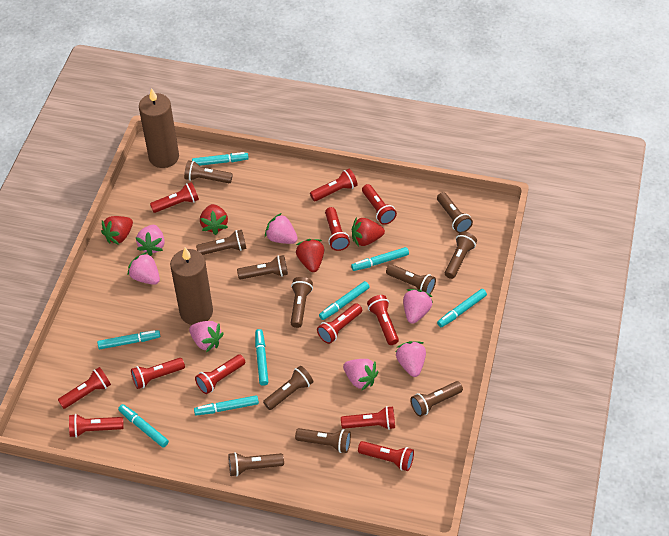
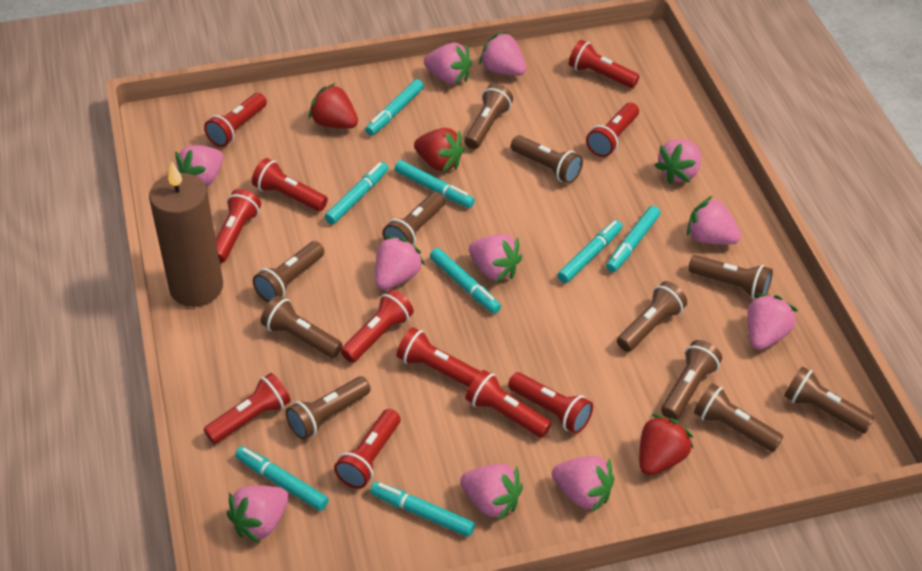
brown candle: [139,88,179,168] [170,247,213,325] = 2 -> [149,162,223,307] = 1
pink strawberry: [128,252,160,285] [136,225,165,256] [189,321,224,352] [265,213,298,244] [343,359,379,391] [396,341,426,377] [403,289,433,324] = 7 -> [175,145,223,187] [227,485,289,543] [375,236,425,290] [424,43,472,84] [460,464,523,521] [469,234,522,282] [479,32,526,76] [552,456,615,513] [655,139,701,184] [687,196,741,245] [747,294,798,350] = 11
red flashlight: [58,367,111,409] [69,414,124,438] [131,358,185,389] [150,182,199,213] [195,354,245,394] [310,169,358,201] [317,303,362,344] [325,207,350,251] [341,406,395,430] [358,441,414,471] [362,184,397,225] [367,295,399,345] = 12 -> [204,93,267,147] [204,373,291,444] [216,189,261,263] [252,158,328,211] [334,409,400,489] [341,289,414,363] [397,327,481,387] [465,370,552,438] [508,372,593,434] [569,40,640,88] [586,103,639,157] = 11
red strawberry: [101,216,133,245] [200,204,228,235] [296,239,324,272] [352,217,385,247] = 4 -> [309,83,358,129] [414,128,465,172] [639,414,693,476] = 3

